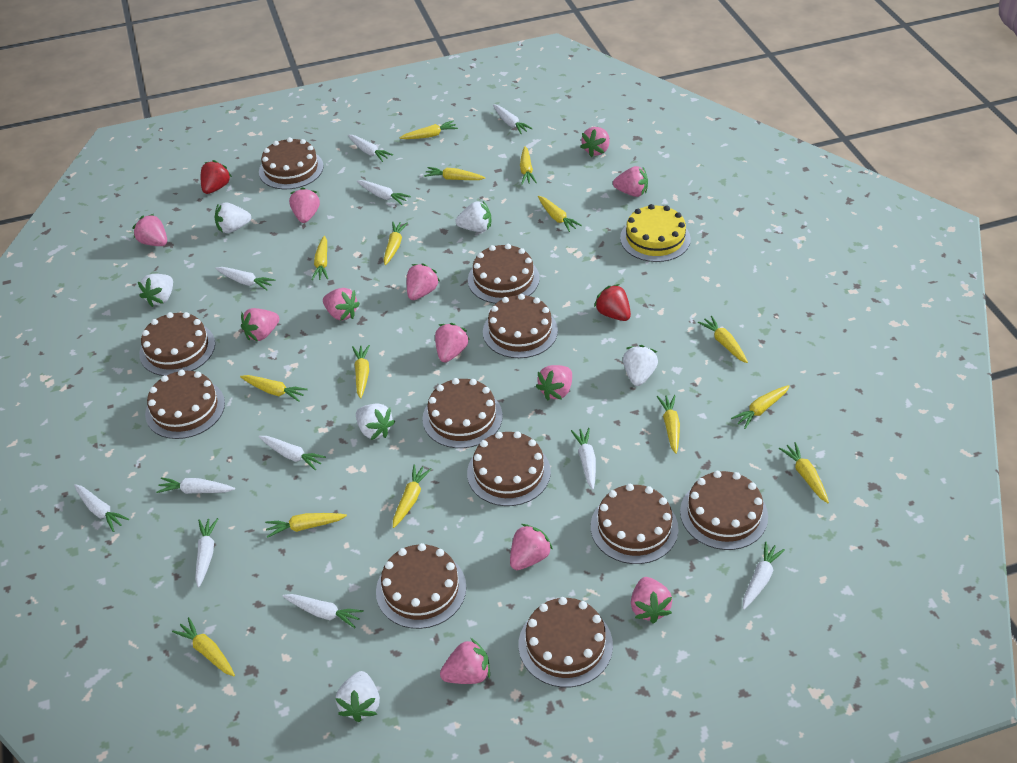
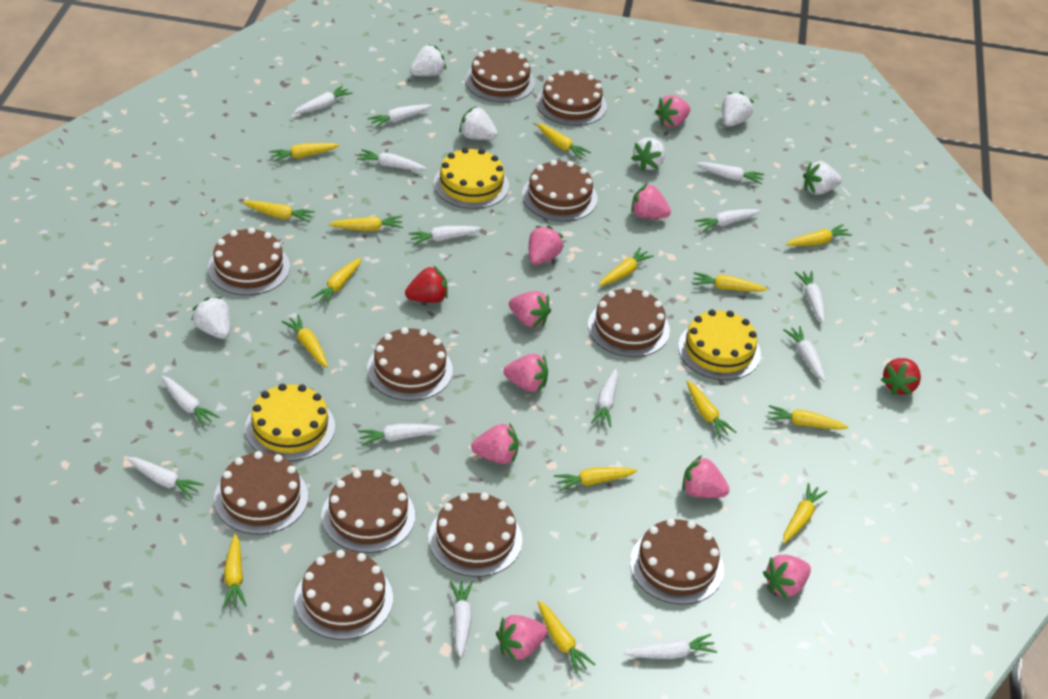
pink strawberry: [133,214,167,246] [241,308,280,341] [289,187,320,223] [323,288,360,321] [407,263,440,300] [435,323,470,362] [440,638,490,684] [510,524,553,570] [536,365,572,401] [581,127,610,157] [613,166,648,197] [631,577,672,624] = 12 -> [471,423,519,464] [496,615,548,662] [504,354,548,392] [509,291,551,328] [529,226,564,265] [631,183,671,219] [655,95,691,127] [682,455,730,498] [763,555,811,599] = 9
white carrot: [74,484,129,532] [156,477,235,494] [195,518,219,587] [215,267,275,290] [259,436,326,471] [283,594,364,628] [348,135,393,162] [357,180,411,205] [493,104,533,134] [571,428,596,490] [743,541,785,610] = 11 -> [126,457,204,499] [161,376,219,427] [293,85,353,114] [357,149,427,170] [358,424,442,446] [368,104,432,128] [409,226,482,245] [450,581,473,658] [591,368,618,427] [624,634,717,659] [695,209,761,232] [696,162,765,185] [784,326,825,382] [795,271,825,323] = 14
yellow cake: [620,204,691,262] = 1 -> [245,384,335,461] [434,148,509,209] [678,309,761,380] = 3

